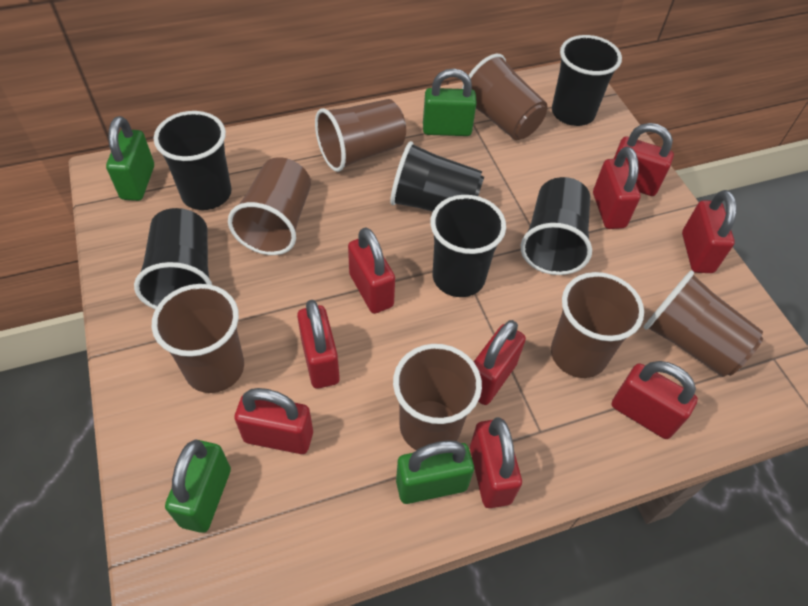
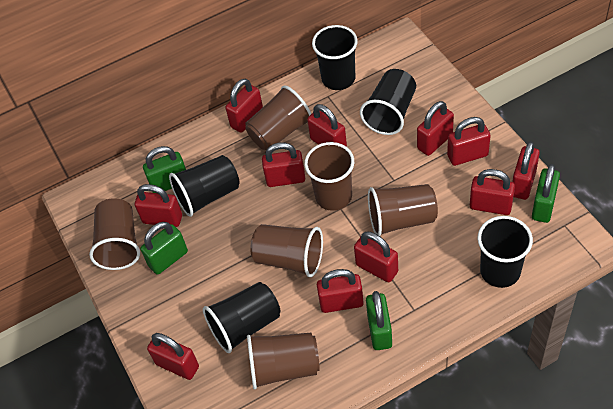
black cup: [134,208,212,309] [154,111,232,210] [390,141,484,212] [430,195,506,297] [521,177,592,275] [552,35,622,126] = 6 -> [169,155,240,217] [203,282,280,353] [312,25,358,90] [360,69,416,135] [477,216,533,288] = 5
brown cup: [152,284,244,393] [228,157,311,255] [315,99,406,172] [393,344,482,450] [462,54,547,140] [551,272,644,378] [644,271,763,377] = 7 -> [89,198,140,270] [245,85,311,150] [247,333,320,389] [250,224,323,277] [304,142,354,211] [368,184,438,236] = 6
red padlock: [234,388,313,454] [297,300,340,389] [348,227,395,314] [470,417,522,508] [474,320,526,405] [593,147,641,229] [612,361,698,439] [614,123,674,196] [682,190,737,273] = 9 -> [135,184,182,227] [147,333,199,380] [225,79,263,133] [262,142,305,187] [307,104,347,147] [317,269,364,313] [354,232,398,283] [417,101,454,156] [447,117,491,166] [470,169,515,215] [512,141,540,200] = 11

